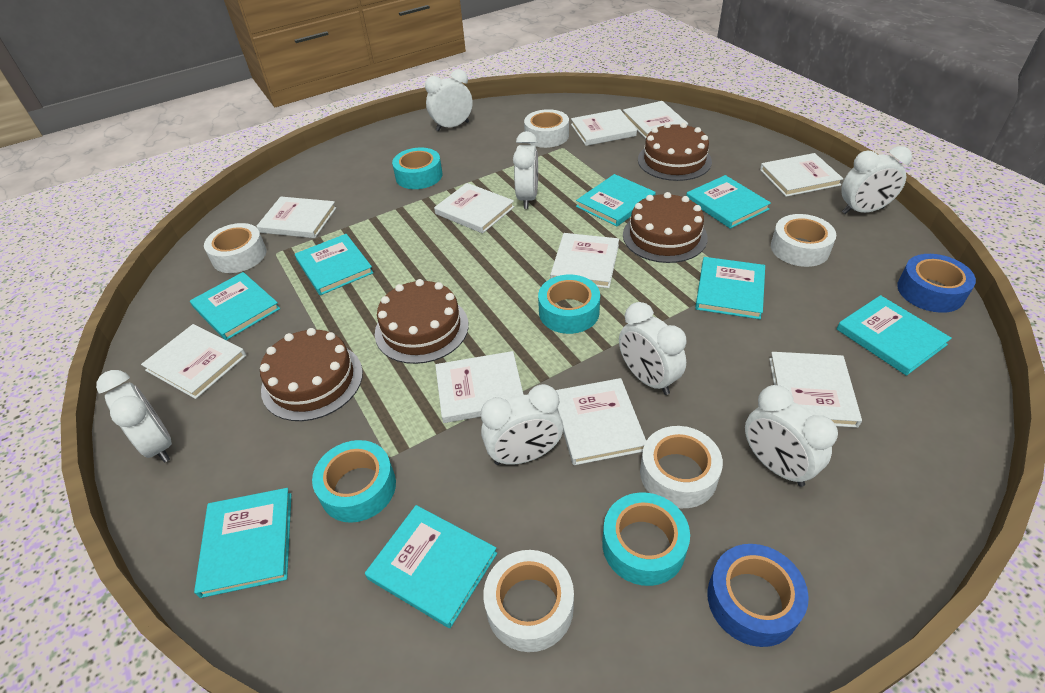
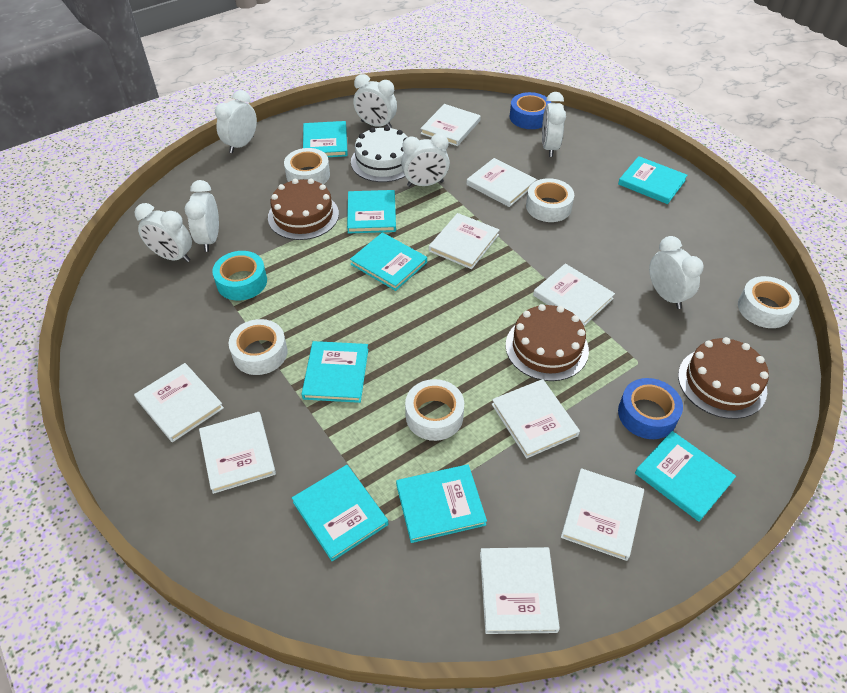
brown cake: [260,328,363,421] [375,279,469,364] [623,192,708,263] [638,123,712,181] = 4 -> [268,179,339,240] [506,304,589,381] [678,337,769,419] = 3
turquoise tape: [312,440,396,523] [392,148,443,189] [538,275,600,334] [602,493,690,586] = 4 -> [212,251,267,301] = 1
white book: [141,324,246,399] [256,197,337,238] [434,183,514,233] [435,351,524,423] [550,233,619,288] [556,378,646,465] [571,109,637,146] [623,101,688,139] [760,153,843,197] [769,352,862,428] = 10 -> [134,363,224,442] [199,412,276,494] [420,104,481,146] [429,213,500,269] [466,158,537,207] [480,547,560,634] [492,379,580,459] [533,263,615,326] [561,468,644,561] = 9
white cake: none = 0 -> [351,126,408,182] = 1

